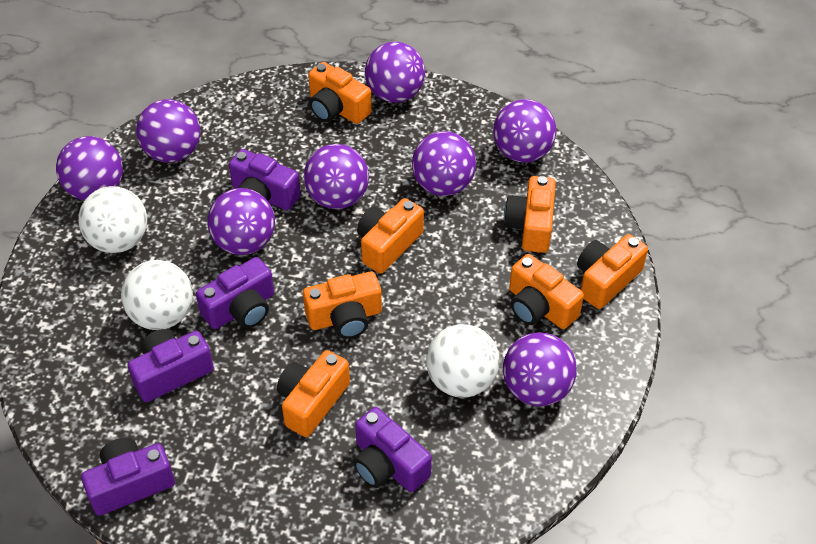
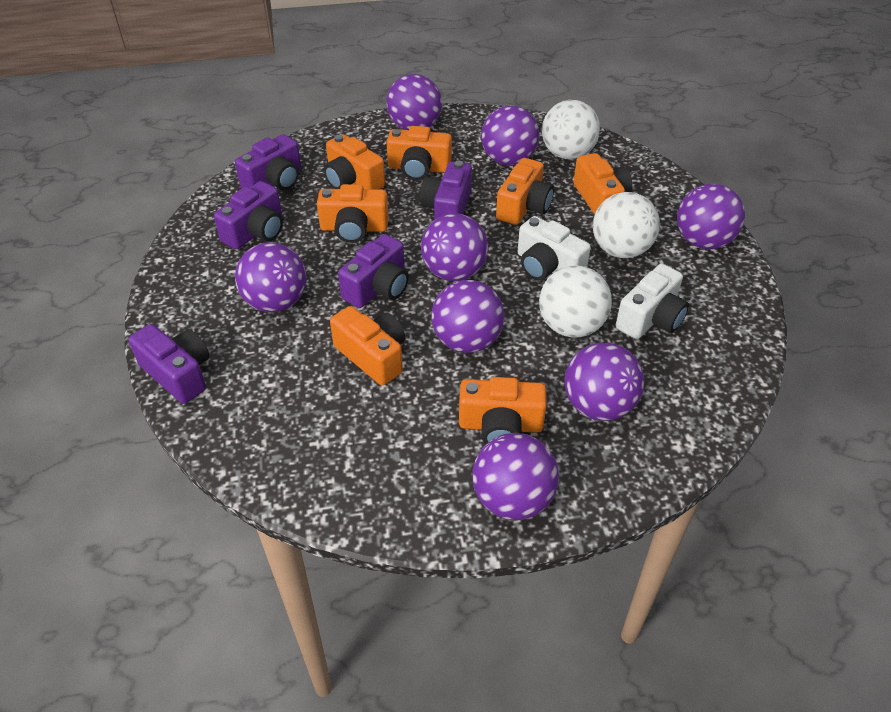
white camera: none = 0 -> [518,216,591,280] [616,263,689,339] = 2

